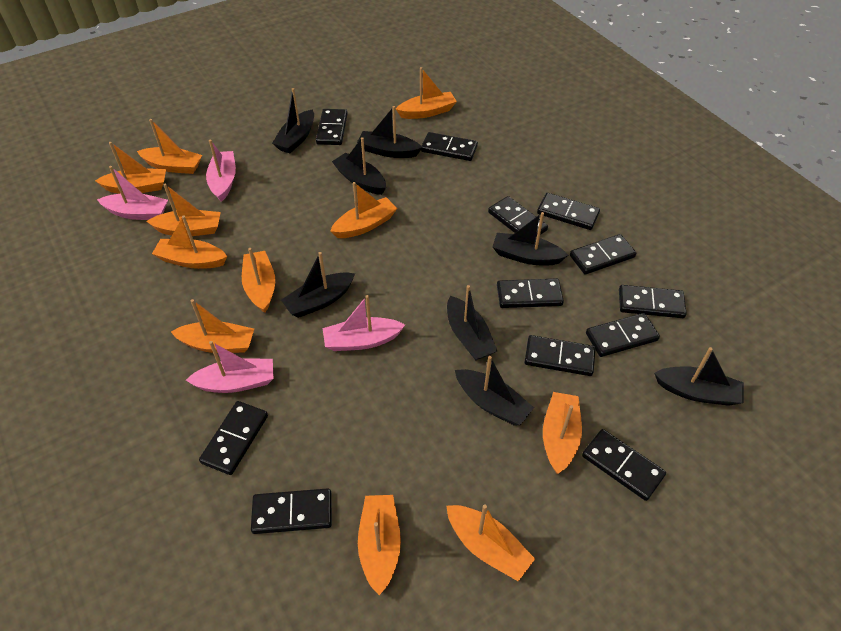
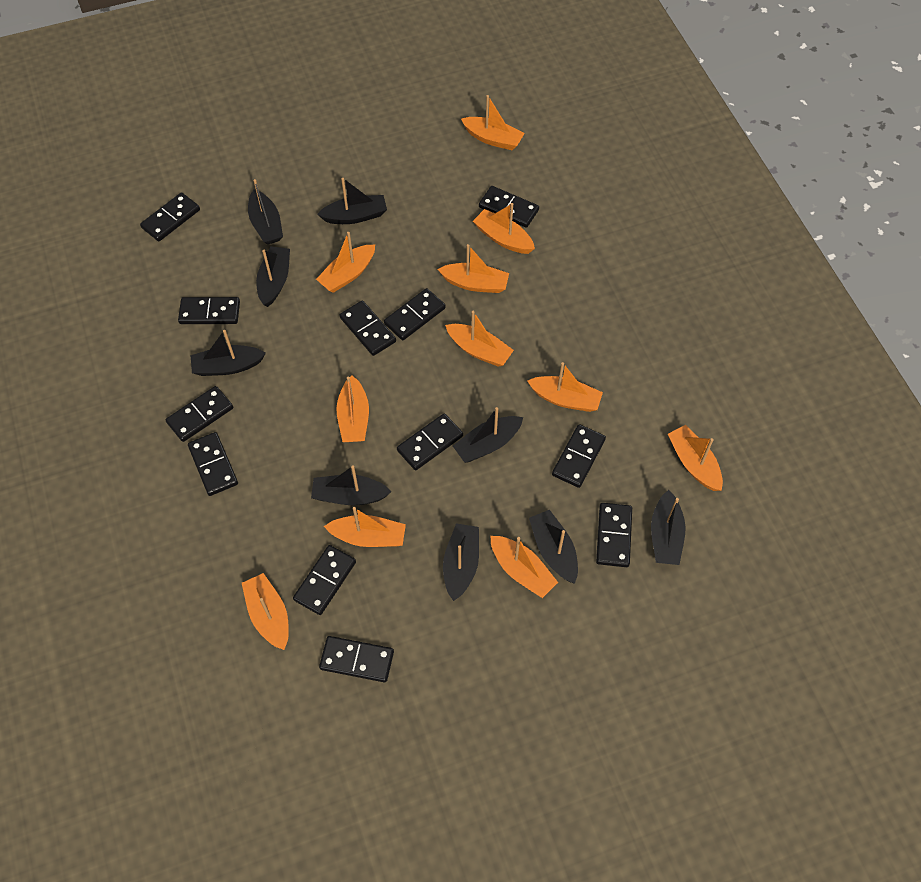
black boat: [272,88,314,153] [281,252,355,318] [332,137,386,195] [357,106,423,158] [447,285,497,360] [455,356,534,425] [492,212,568,265] [654,347,744,406] = 8 -> [191,330,266,376] [248,179,283,245] [256,246,290,307] [311,465,392,505] [317,178,387,224] [443,523,479,601] [453,407,523,463] [529,510,578,584] [651,490,686,565] = 9
pink boat: [97,166,168,220] [186,341,273,393] [206,140,236,202] [322,295,405,351] = 4 -> none = 0

